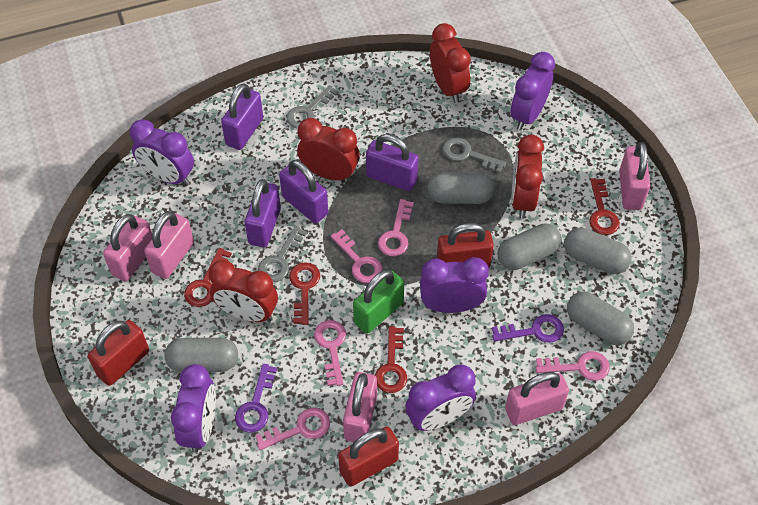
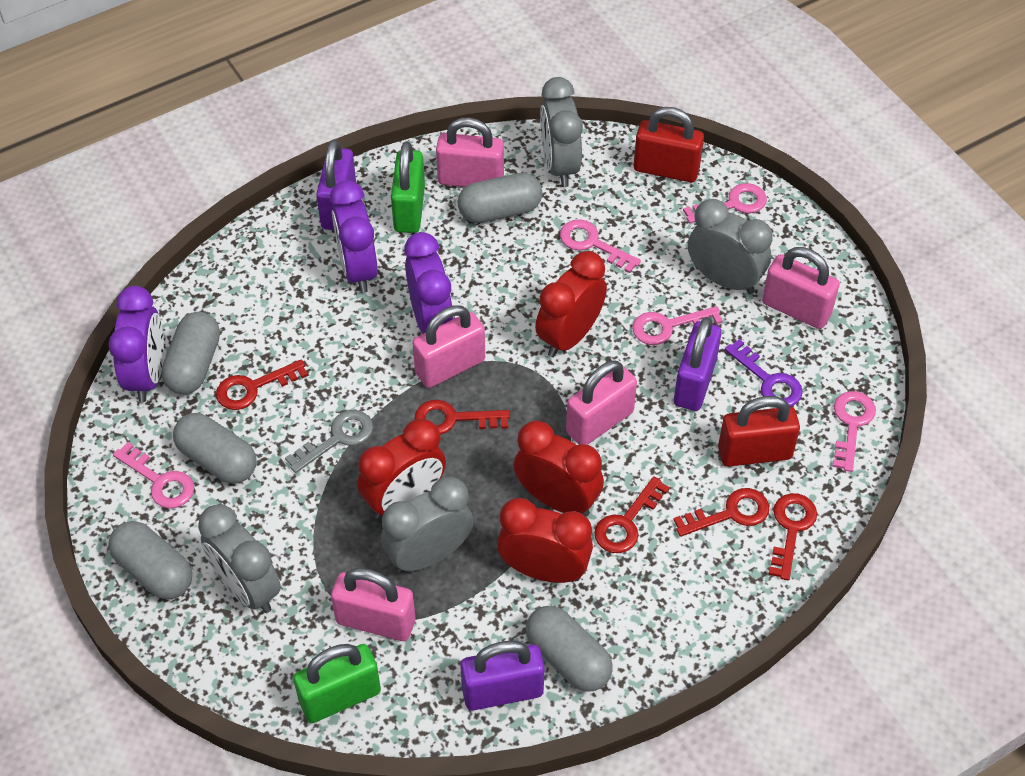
green padlock: [353,270,404,334] = 1 -> [293,644,381,723] [391,142,425,233] = 2
grey clock: none = 0 -> [198,504,281,613] [381,476,474,573] [540,77,583,187] [688,199,773,294] = 4
grey key: [258,226,307,282] [287,85,339,129] [443,138,506,173] = 3 -> [285,410,373,473] = 1
purple clock: [130,119,194,186] [171,364,216,453] [405,365,476,431] [420,257,489,313] [511,52,555,131] = 5 -> [108,286,164,402] [330,180,378,293] [404,232,454,334] = 3
purple key: [235,364,277,432] [492,314,564,343] = 2 -> [725,339,803,407] = 1
purple padlock: [221,83,263,150] [244,179,281,247] [279,160,328,223] [366,134,419,191] = 4 -> [316,139,356,230] [460,640,545,711] [674,317,722,411] = 3
red key: [184,248,232,307] [289,262,320,325] [375,326,407,393] [589,178,620,235] = 4 -> [216,360,308,410] [415,400,510,435] [594,476,670,553] [673,488,769,537] [769,493,817,580] = 5
red padlock: [88,320,149,386] [338,427,399,486] [437,223,494,268] = 3 -> [634,107,704,182] [718,396,800,467] = 2

